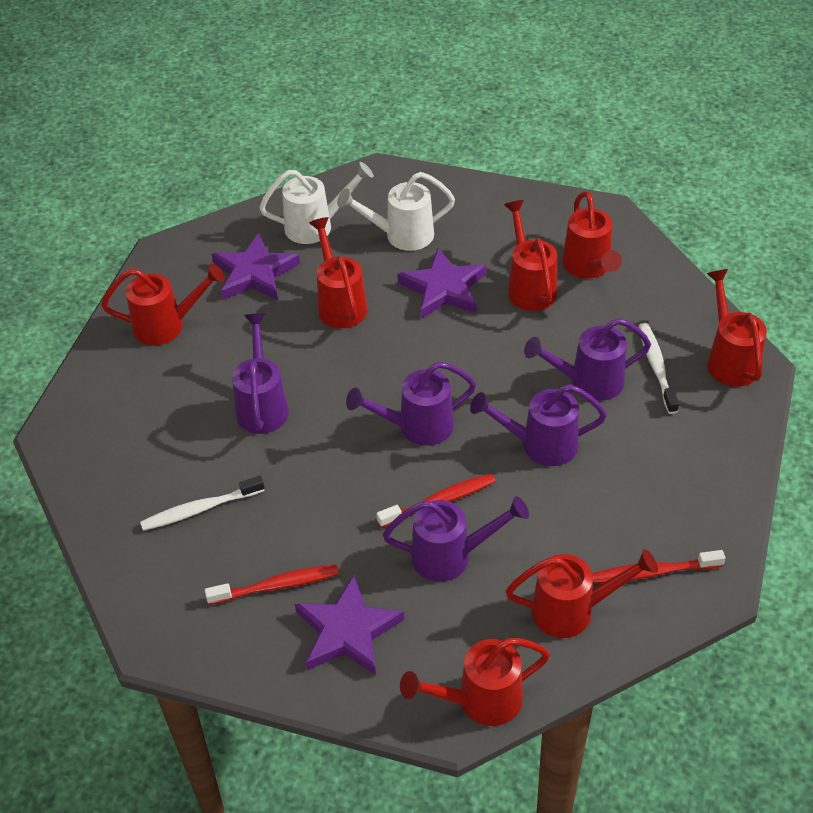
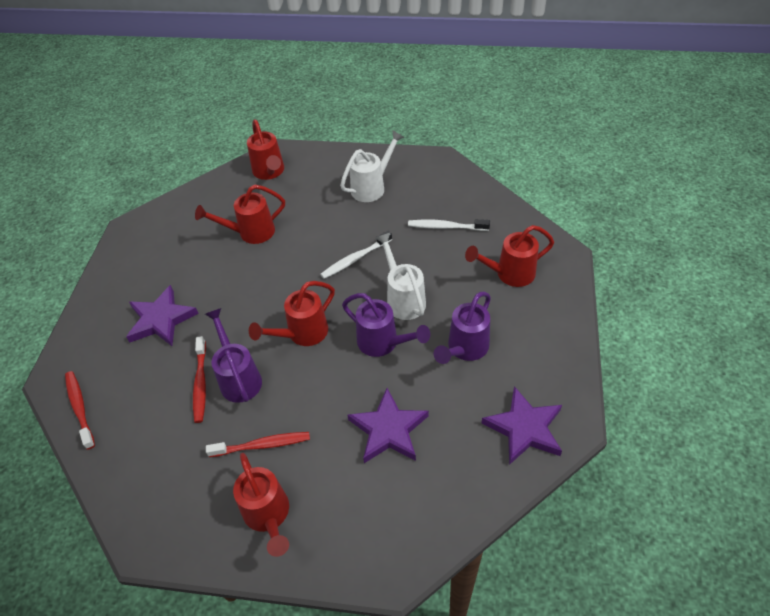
purple watering can: [232,313,289,434] [346,361,476,446] [383,496,529,582] [470,384,607,466] [524,318,651,401] = 5 -> [205,308,262,403] [342,293,430,357] [434,292,491,364] = 3
red watering can: [101,264,225,345] [309,217,368,328] [400,638,550,726] [504,200,557,311] [506,549,658,638] [562,191,622,279] [706,269,767,387] = 7 -> [195,184,285,244] [233,453,289,557] [247,120,284,180] [249,281,335,346] [465,225,554,287] = 5

